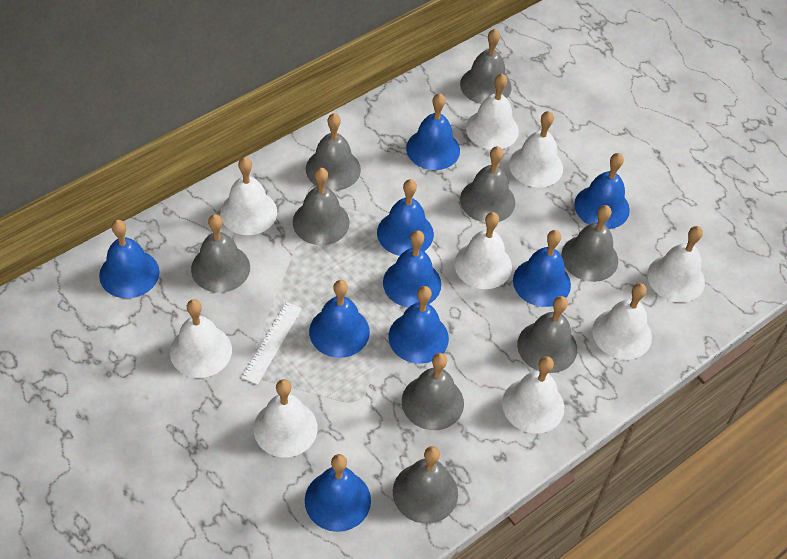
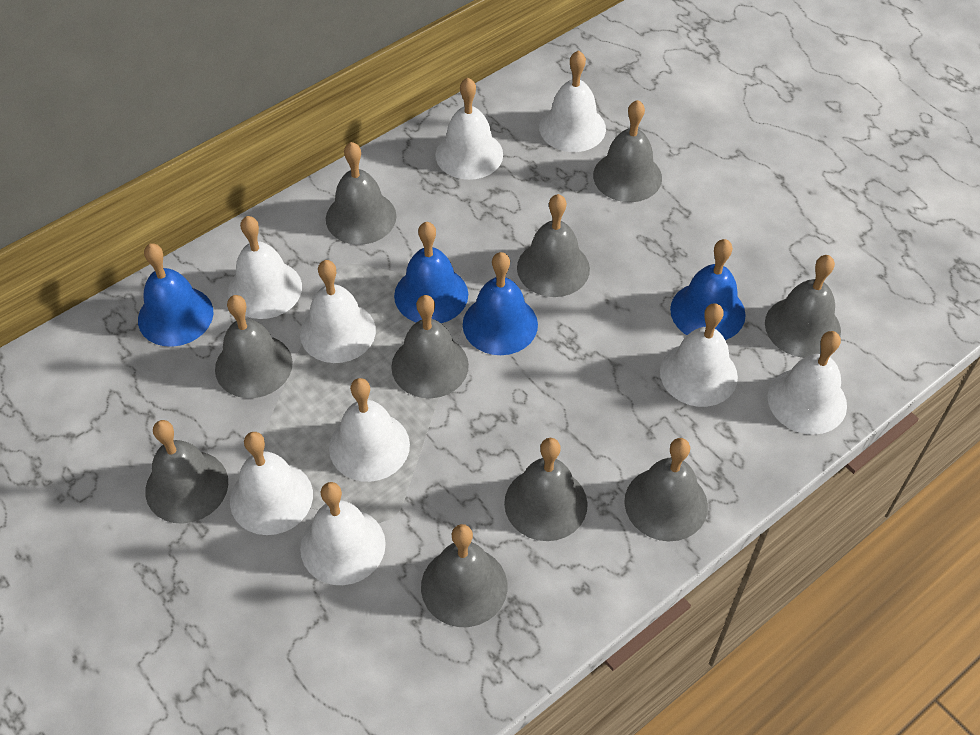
blue bell: [99,220,160,298] [305,454,371,532] [309,280,370,358] [377,179,434,256] [383,230,441,308] [389,286,449,364] [406,93,460,170] [513,230,571,307] [574,153,630,229] = 9 -> [138,243,213,347] [394,222,468,323] [463,252,538,355] [670,239,746,340] = 4
grey bell: [191,214,250,293] [293,168,350,245] [306,113,361,191] [393,446,458,524] [402,353,464,430] [460,29,512,104] [460,146,515,223] [517,296,577,373] [561,205,618,282] = 9 -> [145,420,228,524] [215,295,293,398] [326,142,397,245] [391,295,469,398] [421,524,508,627] [504,438,588,541] [517,194,590,297] [593,100,662,202] [624,438,708,541] [765,255,841,358] = 10
white ruler: [241,302,302,385] = 1 -> none = 0

